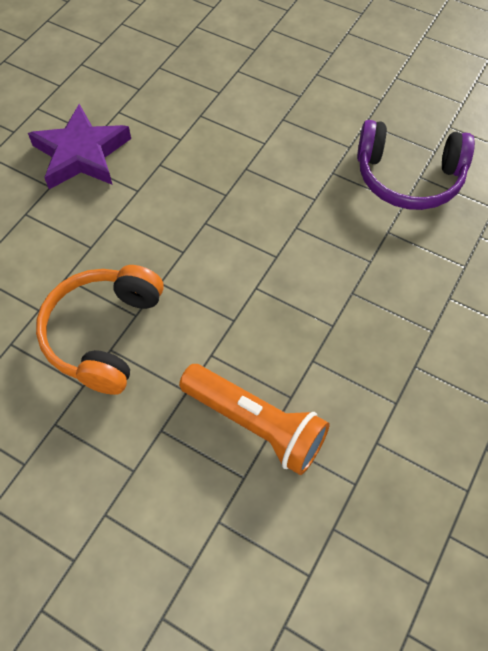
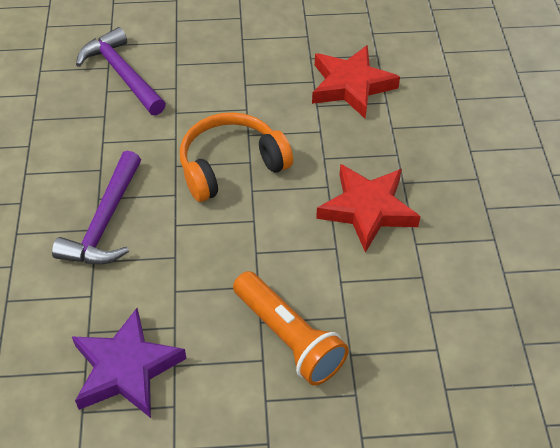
purple hammer: none = 0 -> [52,151,141,264] [76,27,166,115] = 2
purple headphones: [357,120,475,210] = 1 -> none = 0
red star: none = 0 -> [312,45,400,118] [316,164,421,253] = 2

